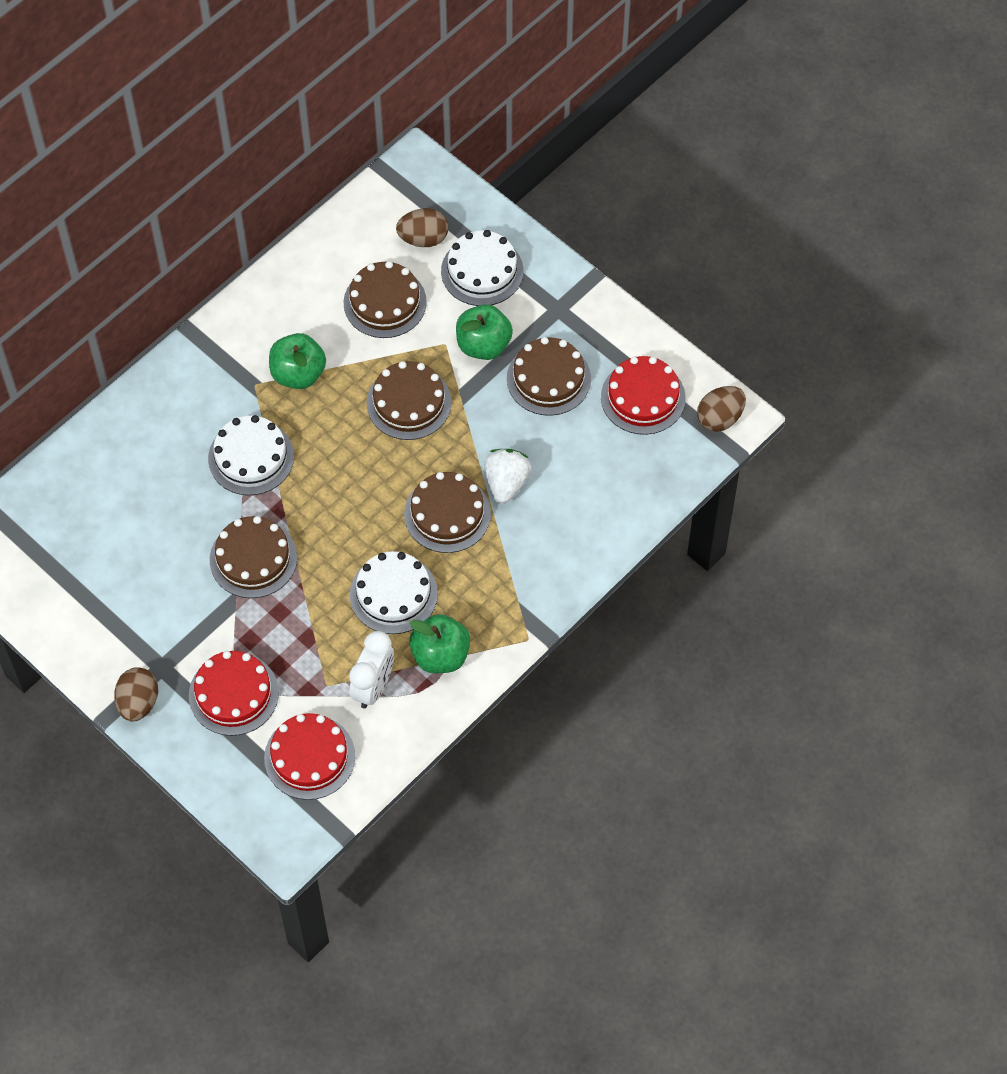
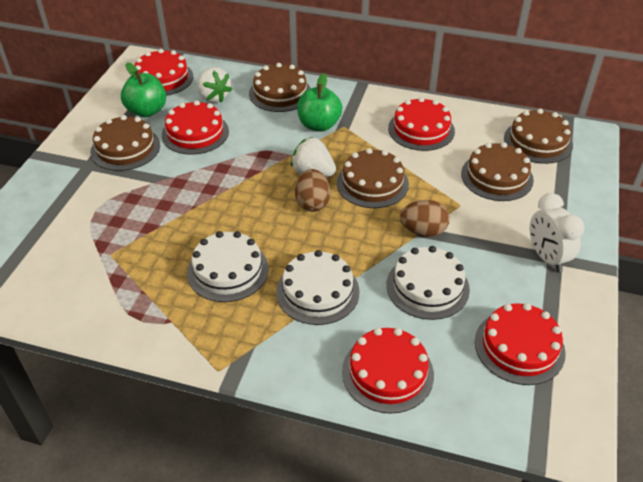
brown egg: [114,667,158,722] [396,208,448,247] [697,386,746,432] = 3 -> [295,169,330,212] [400,200,450,237] = 2
green apple: [269,333,326,389] [409,614,470,674] [456,304,513,360] = 3 -> [121,63,166,117] [297,73,342,132] = 2
red cake: [189,651,279,736] [264,713,355,800] [601,356,686,435] = 3 -> [134,49,193,96] [162,100,229,155] [342,328,434,414] [388,97,455,151] [475,303,566,385] = 5
white strawberry: [484,449,532,504] = 1 -> [197,67,232,103] [291,137,336,177] = 2

